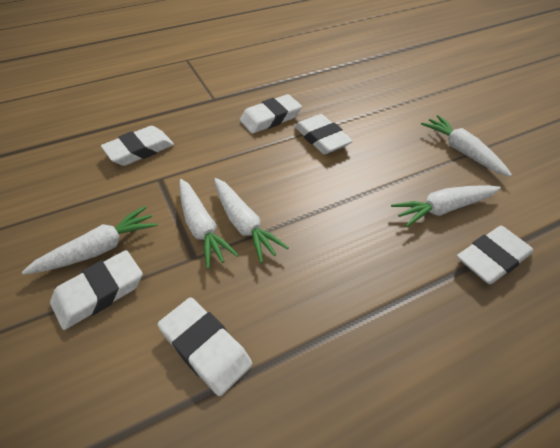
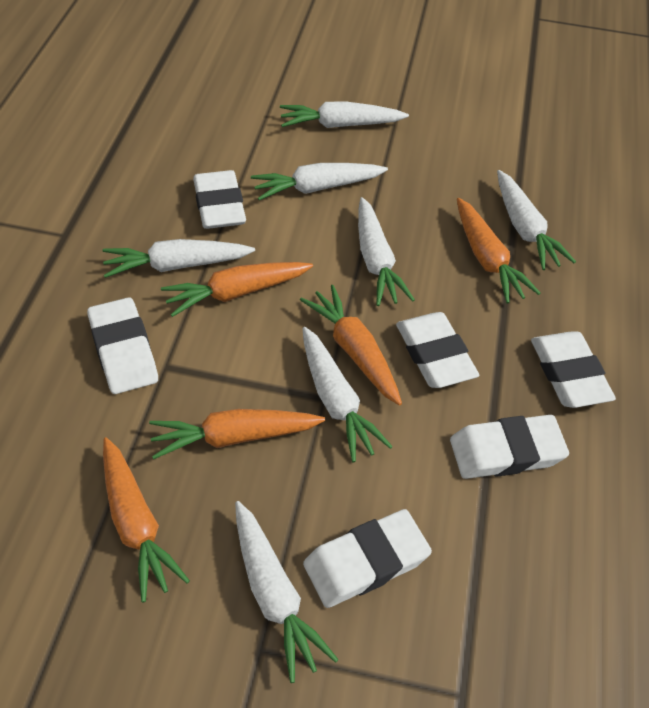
orange carrot: none = 0 -> [103,437,190,602] [149,409,325,459] [161,262,313,317] [300,285,402,405] [457,198,541,303] = 5
white carrot: [22,206,158,275] [179,179,239,269] [214,178,289,263] [391,185,501,227] [421,115,512,177] = 5 -> [102,239,255,278] [235,501,339,683] [251,163,388,200] [280,101,409,128] [303,327,393,462] [358,197,415,306] [497,170,576,270] = 7

